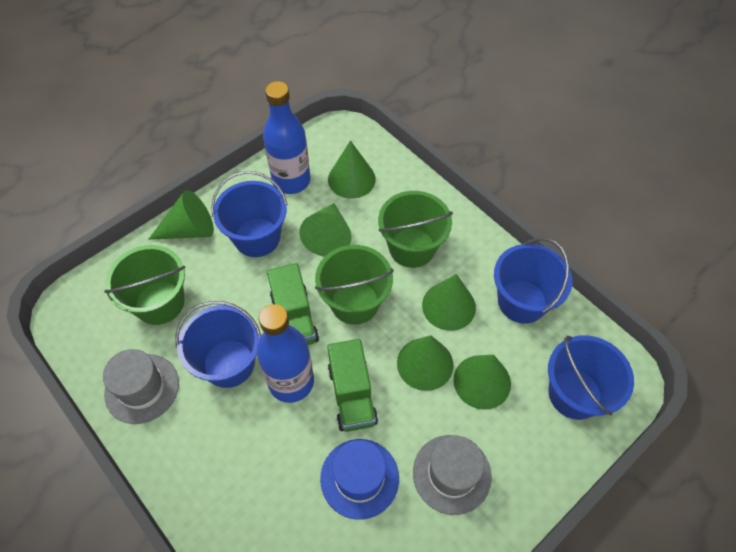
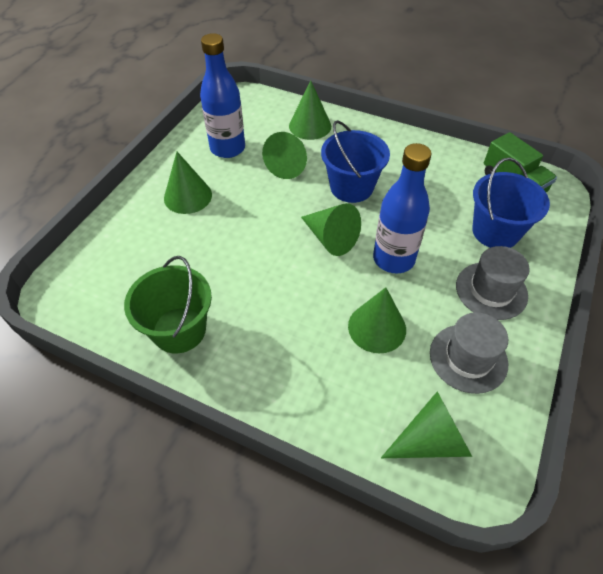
blue bucket: [175,301,261,388] [211,171,288,257] [494,238,572,324] [548,335,634,420] = 4 -> [321,120,390,203] [472,157,550,248] = 2
blue hat: [320,439,399,520] = 1 -> none = 0
green bucket: [104,245,186,325] [315,245,394,325] [378,191,453,268] = 3 -> [124,256,212,353] = 1
green truck: [267,263,319,345] [327,339,378,432] = 2 -> [484,132,557,192] = 1

